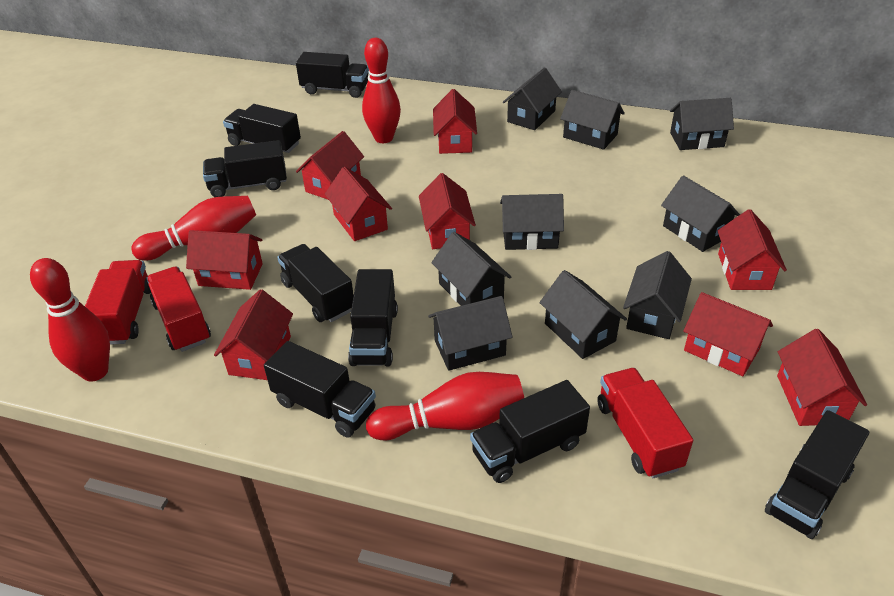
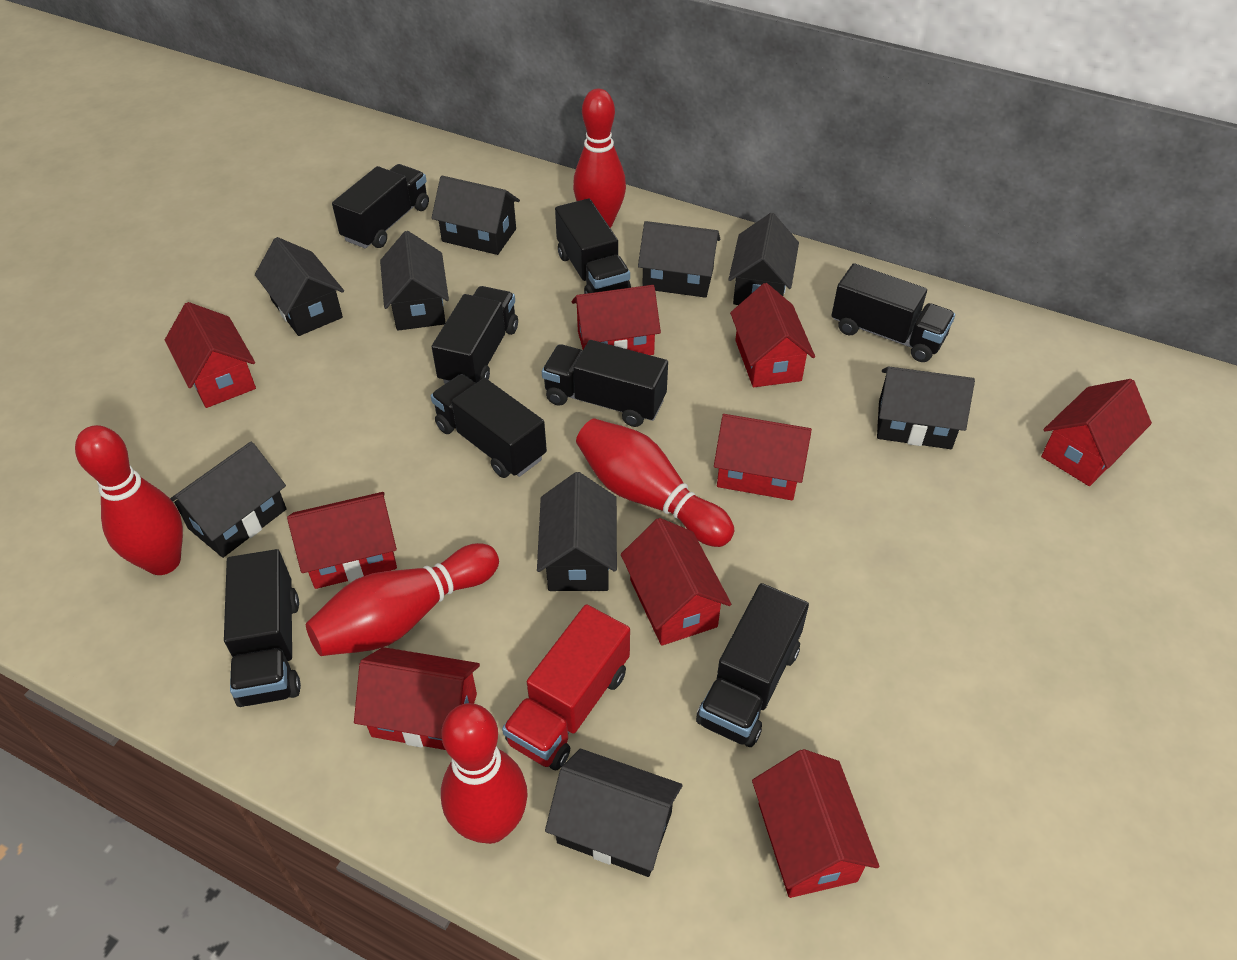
red bowling pin: [30,258,110,381] [131,196,256,261] [362,38,401,143] [366,372,524,440] = 4 -> [75,425,183,575] [306,543,499,656] [441,703,528,844] [573,89,626,228] [576,418,734,547] = 5
red truck: [85,260,151,345] [146,266,211,352] [597,368,693,478] = 3 -> [502,604,630,770] = 1

